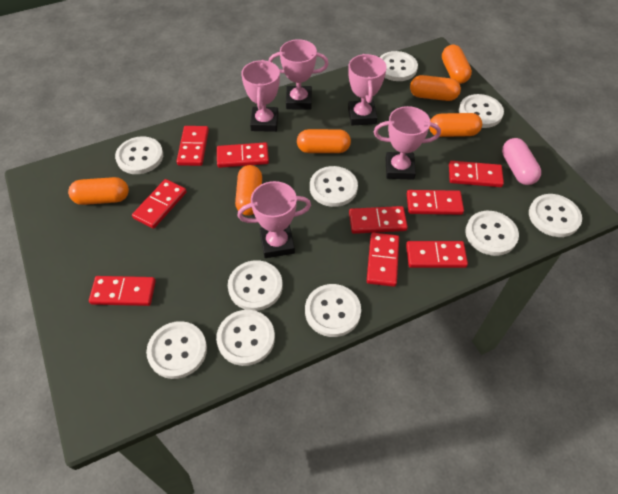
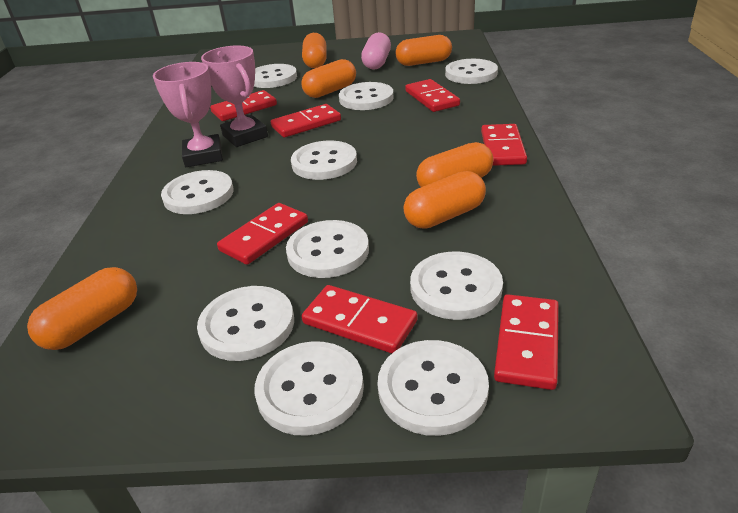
pink trophy: [237,181,311,258] [241,60,280,132] [269,39,329,110] [348,54,387,125] [374,106,441,180] = 5 -> [153,62,223,167] [201,45,268,147] = 2
red domino: [89,276,156,306] [132,179,187,229] [176,126,209,166] [217,142,269,168] [349,206,408,234] [367,233,399,287] [406,241,468,268] [407,190,464,215] [449,161,504,187] = 9 -> [210,90,277,121] [217,203,308,265] [271,104,341,137] [302,285,418,354] [405,79,460,112] [481,124,527,166] [494,294,559,390] = 7

